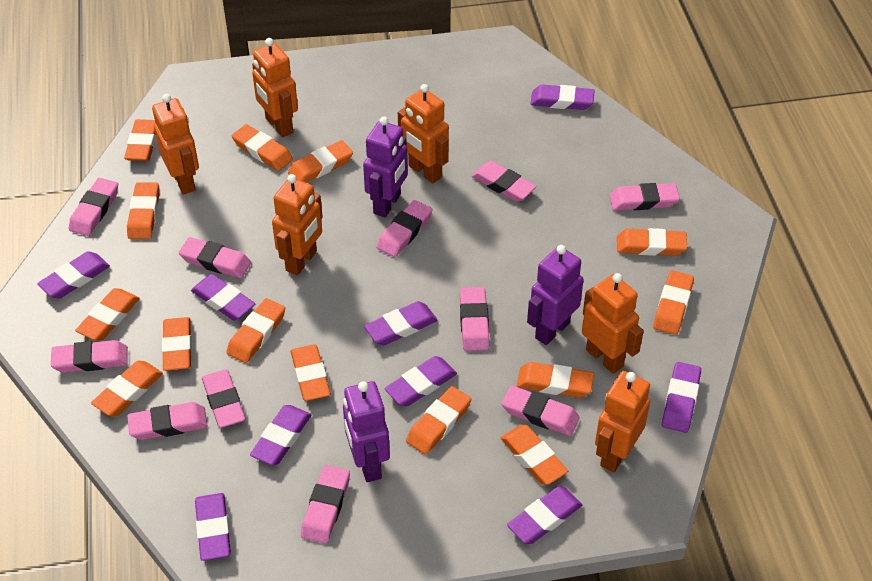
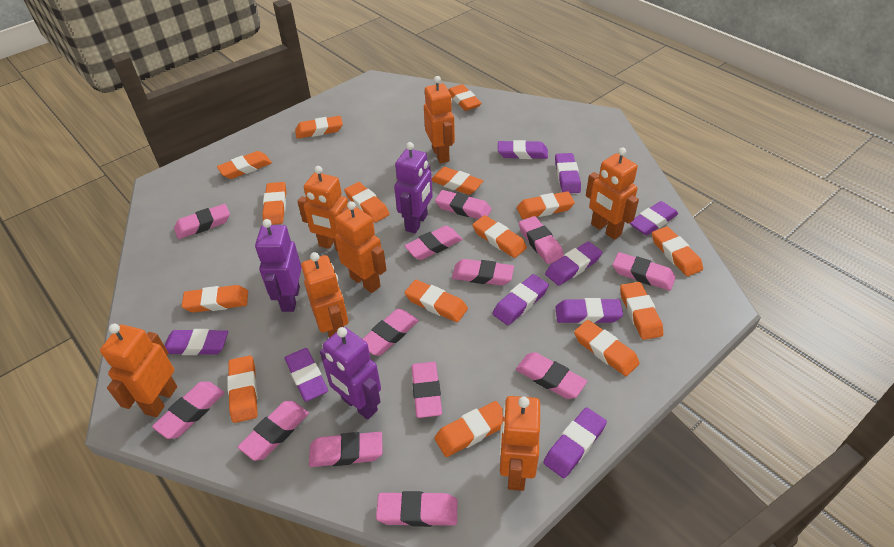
orange eraser: [75,288,140,341] [91,361,163,416] [124,119,156,161] [127,182,159,239] [162,317,192,371] [226,298,285,363] [232,124,293,171] [288,140,353,182] [291,345,330,401] [406,386,471,455] [501,425,568,485] [517,362,594,398] [617,228,687,256] [653,270,694,335] = 14 -> [182,285,248,313] [217,151,272,179] [227,356,258,423] [262,182,286,225] [295,116,343,139] [344,182,390,223] [405,280,468,322] [432,167,483,195] [434,401,503,457] [448,84,482,111] [472,215,527,258] [517,191,575,219] [574,320,640,376] [620,282,663,340] [652,226,703,276] = 15
orange robot: [152,94,199,195] [252,38,298,138] [272,174,323,275] [398,84,449,183] [582,273,644,374] [595,371,650,473] = 6 -> [100,324,177,417] [297,166,348,251] [301,252,348,338] [335,201,387,293] [424,76,455,163] [499,396,540,491] [586,147,639,240] = 7
pink eraser: [51,340,128,373] [69,178,118,236] [127,402,208,440] [179,237,251,278] [202,370,245,428] [301,465,350,544] [376,200,432,257] [460,287,489,351] [472,161,537,202] [502,385,580,436] [610,183,680,210] = 11 -> [152,382,225,439] [174,204,230,239] [238,401,309,461] [309,432,383,467] [363,309,419,356] [376,491,457,527] [404,226,462,260] [412,362,442,418] [435,190,492,219] [452,259,514,286] [516,352,587,399] [519,216,564,264] [613,252,676,291] = 13

